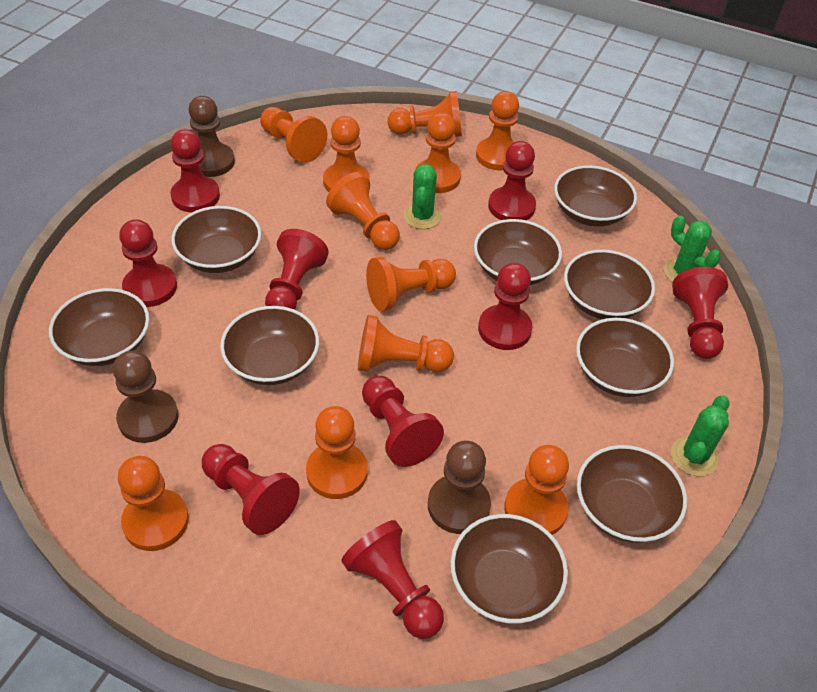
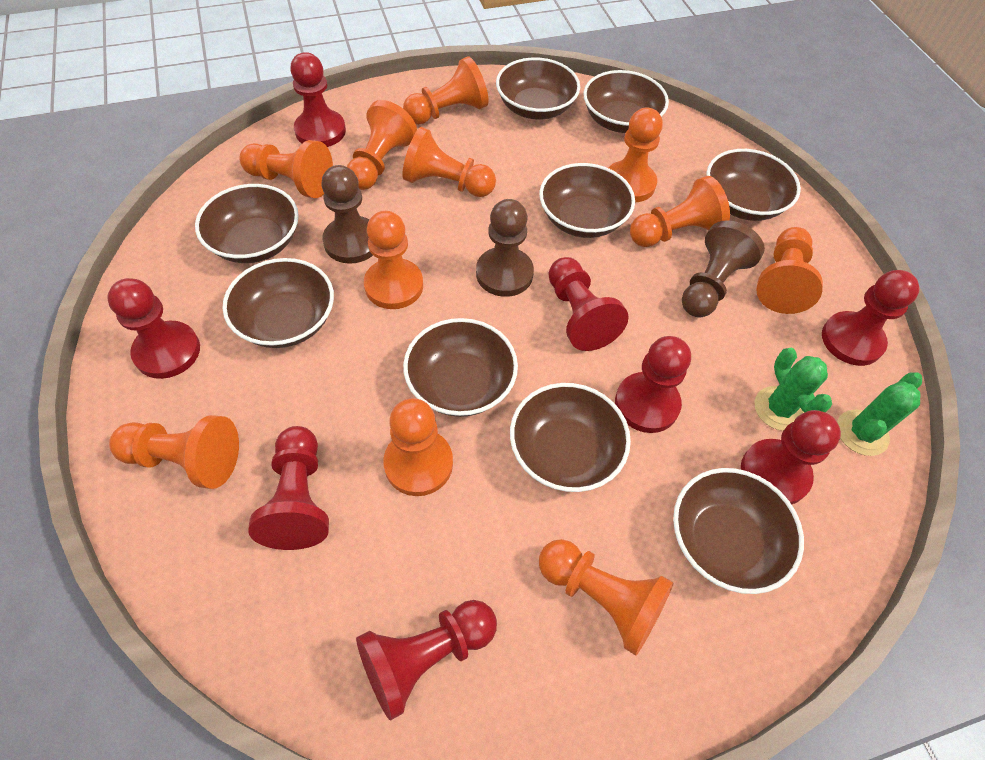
green cactus: [404,164,441,229] [664,216,721,282] [671,395,729,477] = 3 -> [755,348,832,431] [837,372,922,456] = 2
red pawn: [119,219,177,307] [171,129,220,212] [202,444,300,535] [265,229,329,310] [341,520,444,639] [362,376,444,467] [478,263,533,350] [488,141,536,220] [672,267,728,359] = 9 -> [107,278,200,379] [248,426,329,550] [290,52,346,147] [356,600,497,720] [549,257,629,351] [615,336,691,433] [741,410,841,504] [822,270,919,366] = 8

